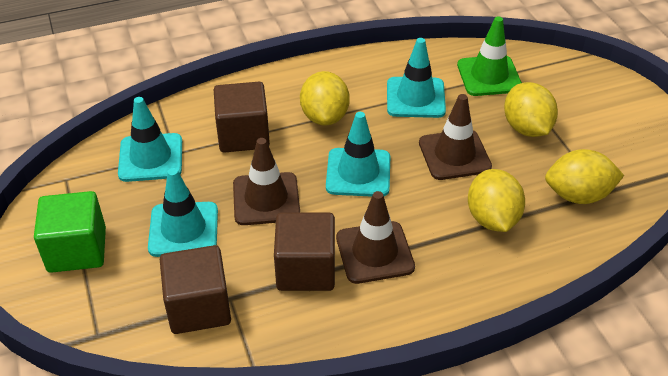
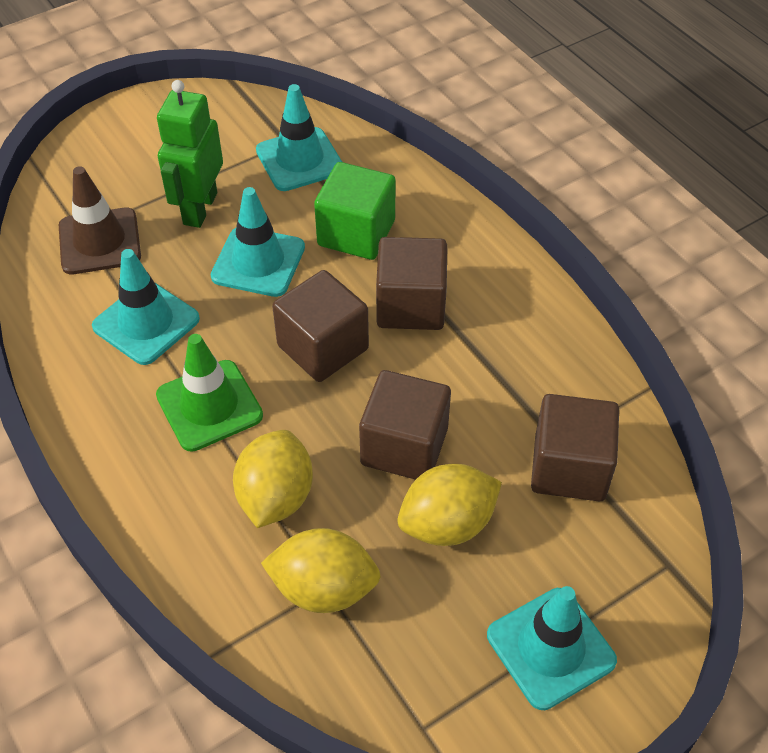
brown cube: [160,245,231,334] [214,82,270,153] [274,212,335,291] = 3 -> [272,270,369,382] [359,370,451,480] [376,237,447,330] [531,394,619,502] = 4
brown traffic cone: [233,138,300,225] [336,191,415,284] [419,94,492,180] = 3 -> [59,166,141,274] = 1
green robot: none = 0 -> [157,80,223,228] = 1
yellow lemon: [300,71,350,126] [468,169,525,232] [504,82,558,137] [545,149,624,204] = 4 -> [233,430,313,528] [261,528,381,613] [398,464,502,546] = 3

